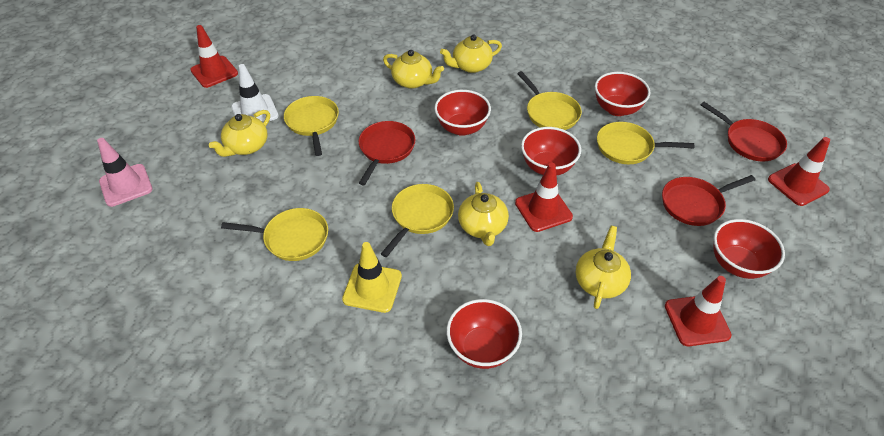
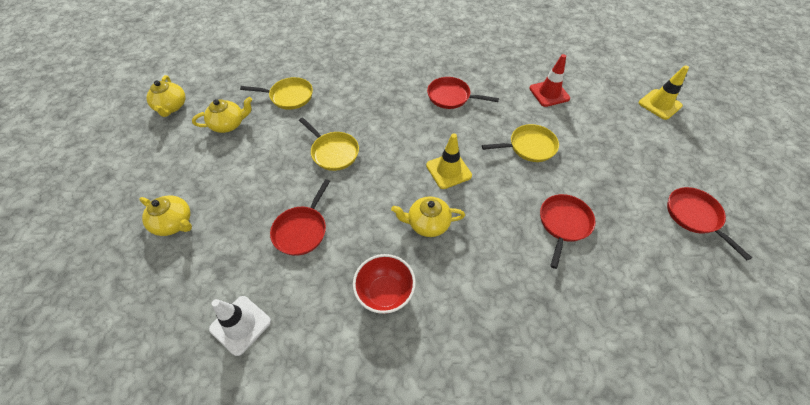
pink traffic cone: [97,138,153,207] = 1 -> none = 0
red bowl: [434,90,491,136] [446,299,522,369] [521,127,581,176] [595,72,650,116] [713,219,785,279] = 5 -> [353,254,416,314] = 1
red pan: [359,121,416,185] [662,175,755,226] [701,102,787,162] = 3 -> [270,179,330,256] [427,77,499,109] [540,194,596,269] [667,187,752,260] = 4
red traffic cone: [190,25,238,88] [515,163,573,232] [665,276,731,346] [768,137,830,206] = 4 -> [529,54,570,107] = 1
yellow pan: [221,208,328,261] [284,96,339,156] [381,184,454,257] [517,71,582,130] [597,122,695,164] = 5 -> [240,77,313,110] [299,117,359,171] [482,124,559,162] = 3
yellow teapot: [209,110,270,157] [383,50,444,89] [440,34,502,73] [458,182,509,246] [576,226,631,309] = 5 -> [139,196,192,236] [146,75,186,117] [192,97,252,133] [391,196,465,237] = 4
yellow traffic cone: [342,242,402,313] = 1 -> [426,133,472,189] [639,65,689,120] = 2

